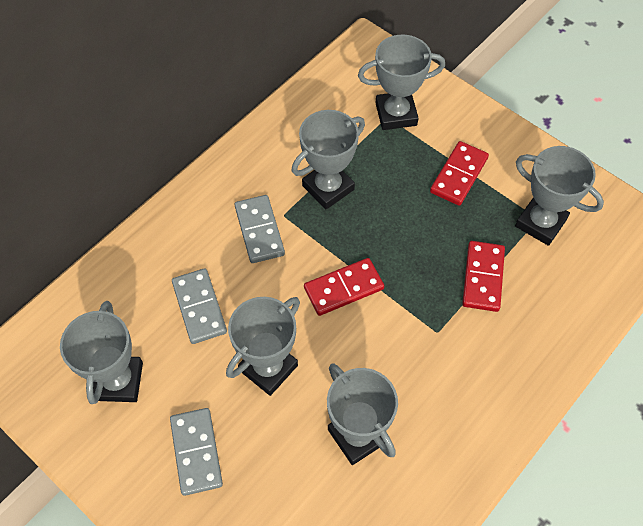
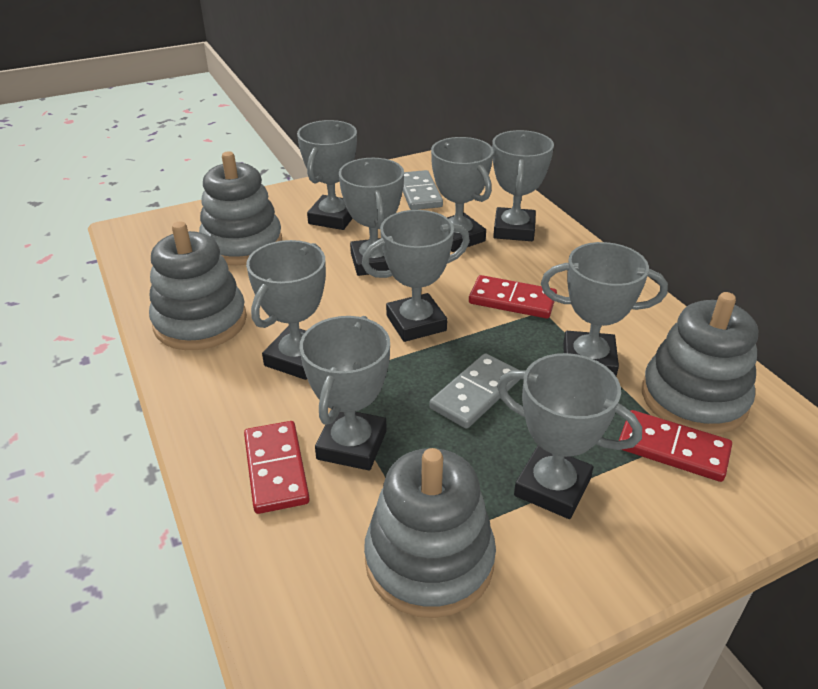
grey domino: [170,408,223,496] [172,268,227,344] [235,195,285,263] = 3 -> [403,170,443,210] [429,353,520,429] = 2
grey stacking toy: none = 0 -> [149,222,247,350] [199,151,282,265] [364,448,496,618] [642,292,758,435] = 4
grey trophy: [60,301,143,404] [226,297,300,396] [291,110,365,209] [327,363,398,465] [358,35,445,130] [515,146,604,246] = 6 -> [246,240,326,380] [297,120,357,230] [299,316,390,471] [339,158,404,276] [362,210,470,342] [431,137,493,252] [492,130,554,241] [497,353,642,519] [541,242,668,376] = 9

